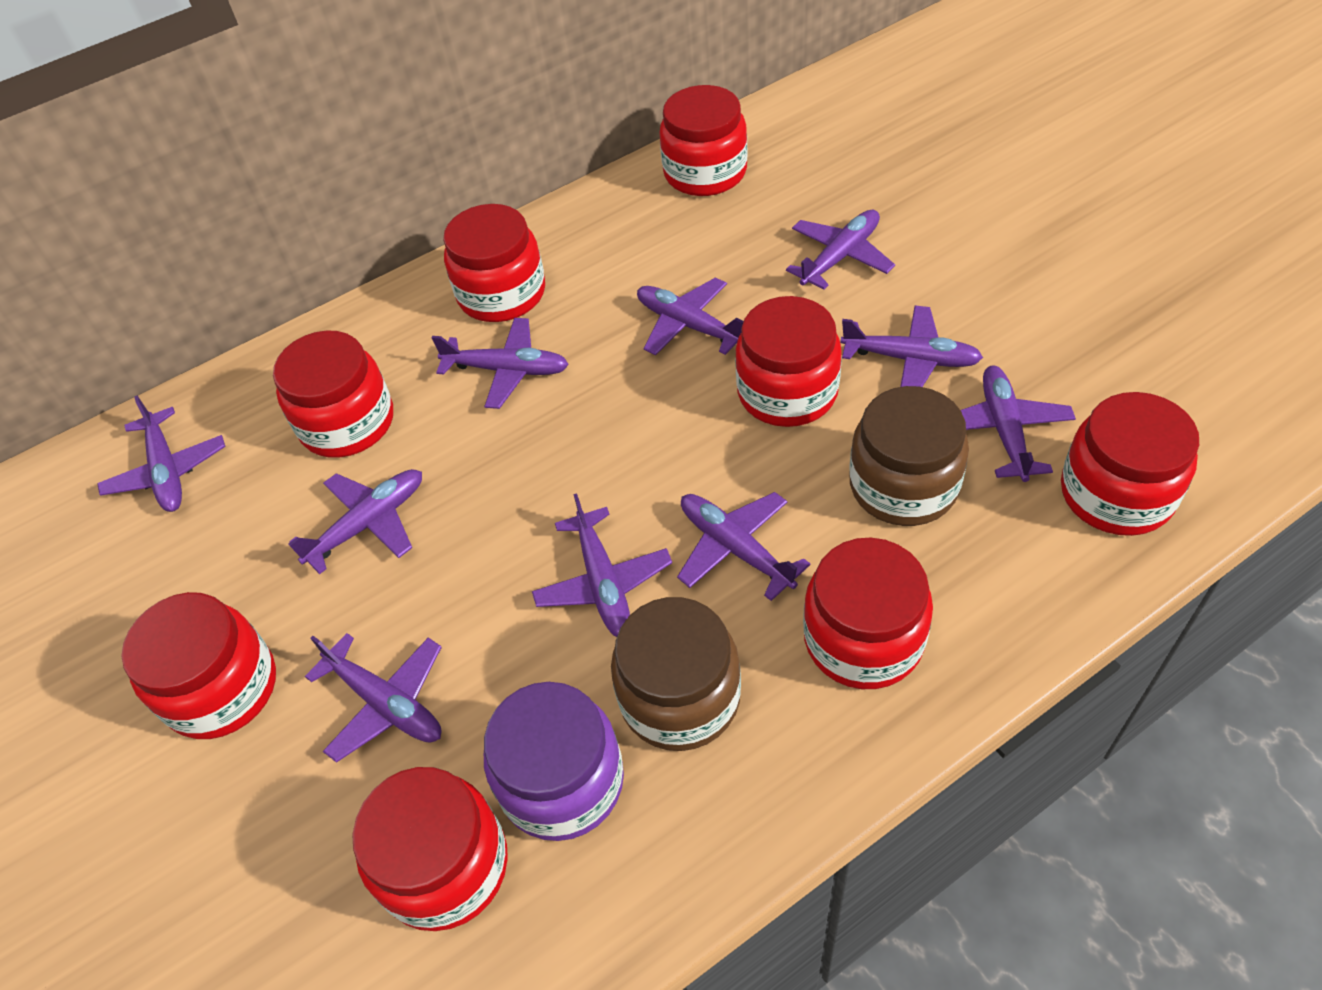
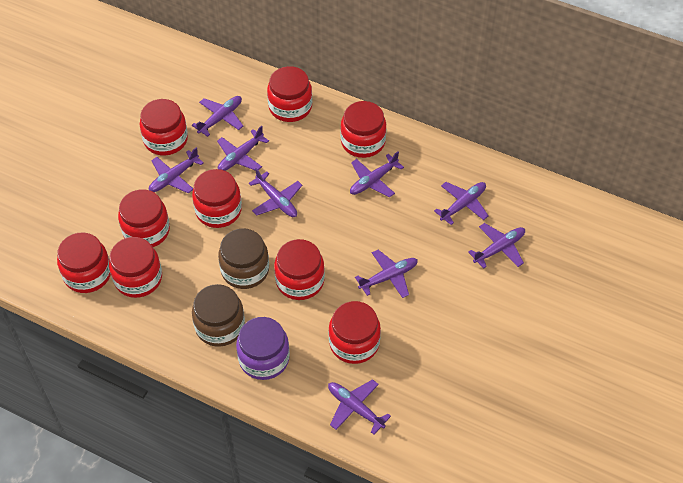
purple plane: [97,395,225,512] [288,469,422,574] [305,633,442,763] [432,318,569,409] [532,493,672,637] [637,277,743,356] [677,492,811,601] [786,209,895,290] [840,305,983,387] [961,365,1076,482] = 10 -> [149,147,204,193] [192,96,243,137] [217,126,269,171] [249,168,302,217] [328,379,391,435] [350,152,404,197] [355,250,418,298] [434,182,489,225] [468,223,525,269] = 9
red jar: [121,592,276,739] [273,330,393,458] [352,767,508,931] [443,204,545,322] [659,85,748,196] [735,296,842,427] [803,537,933,689] [1061,392,1199,536] = 8 -> [57,232,111,293] [109,237,162,298] [118,189,170,247] [140,99,188,155] [192,169,242,228] [267,66,312,122] [274,239,325,300] [329,301,381,364] [340,101,386,158] = 9

